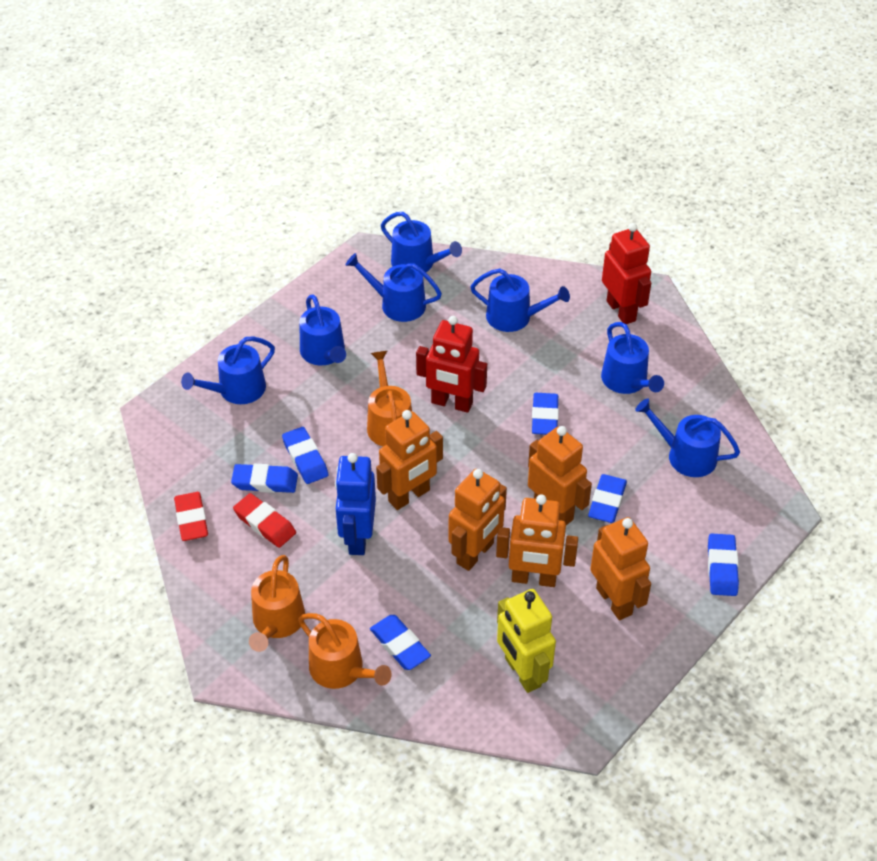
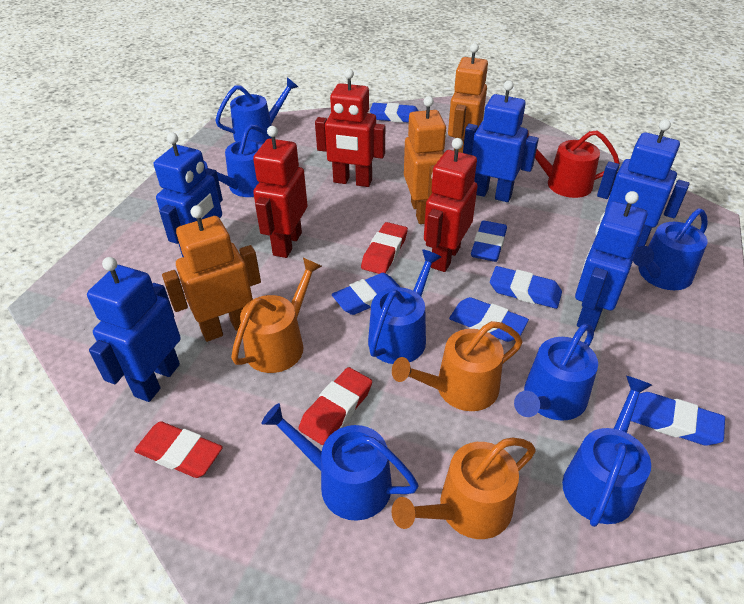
blue robot: [335,453,376,555] = 1 -> [87,257,181,402] [154,133,223,257] [463,80,539,202] [575,191,647,331] [597,120,690,247] = 5
orange robot: [376,410,443,510] [448,469,507,571] [496,494,578,587] [528,426,592,525] [590,517,651,620] = 5 -> [162,205,261,342] [404,96,447,224] [448,43,488,153] = 3
red eraser: [174,492,208,541] [233,493,296,548] = 2 -> [134,421,223,478] [299,367,372,445] [361,222,408,274] = 3
red robot: [416,316,487,413] [602,223,651,324] = 2 -> [253,126,307,258] [315,69,385,187] [424,138,477,272] = 3
red watering can: none = 0 -> [527,130,620,198] = 1
yellow robot: [497,589,556,693] = 1 -> none = 0

